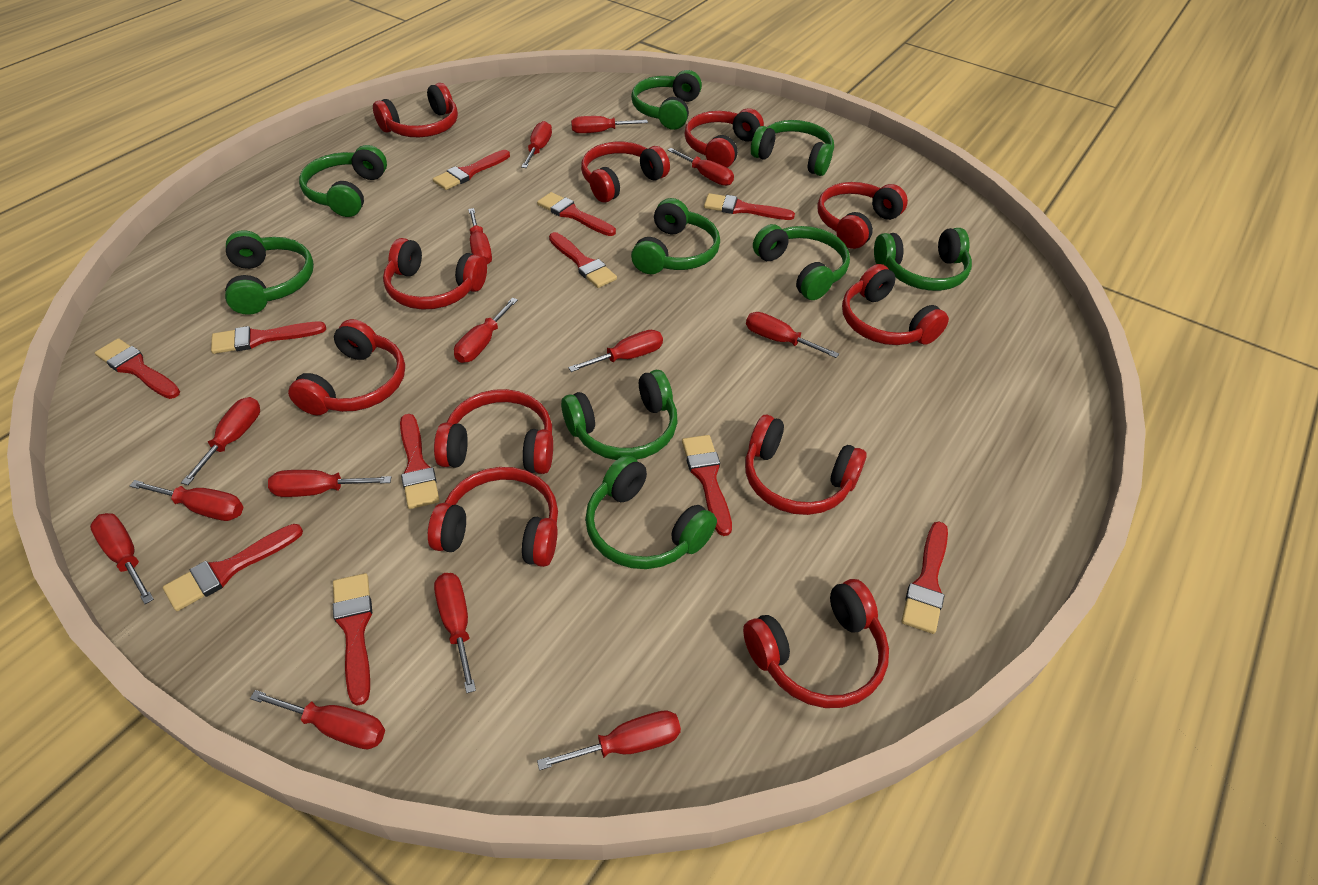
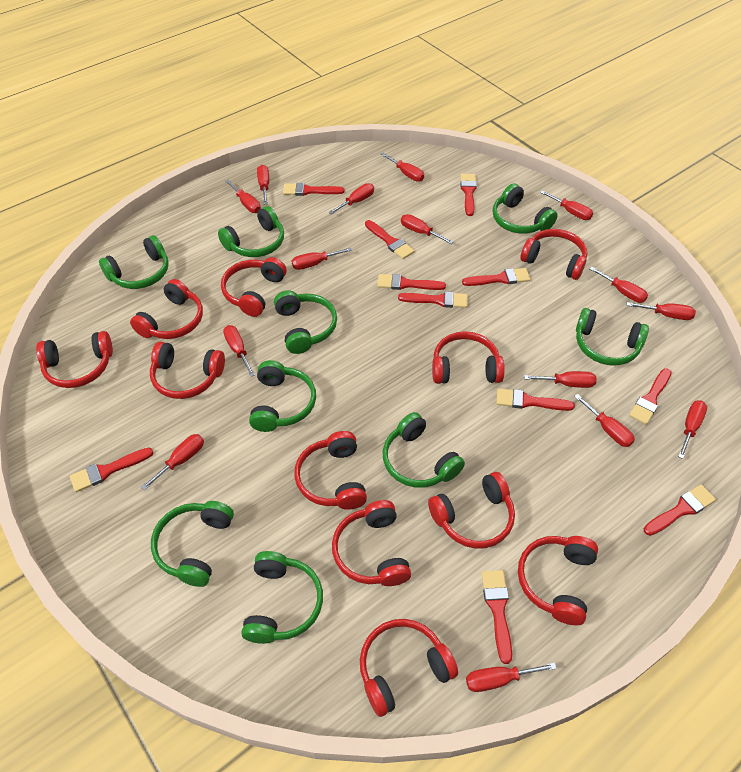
red screwdriver: [90,513,154,604] [130,480,243,521] [181,397,260,485] [250,690,385,749] [268,470,391,497] [434,573,476,693] [454,298,518,363] [468,208,492,264] [521,121,552,168] [537,710,681,770] [568,330,663,372] [571,116,648,133] [668,148,734,186] [746,312,839,358] = 14 -> [141,434,204,490] [223,325,255,377] [225,180,261,213] [257,165,269,204] [292,247,352,270] [328,183,374,214] [381,153,424,182] [401,214,453,244] [466,662,557,692] [524,371,597,388] [540,190,593,220] [574,394,635,447] [589,266,648,303] [627,302,696,320] [678,400,707,459] = 15

